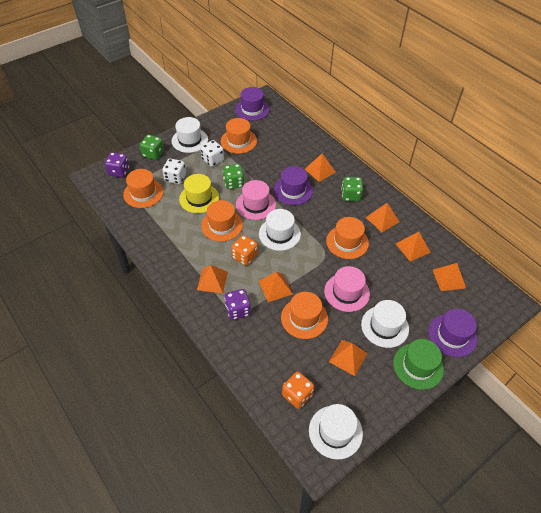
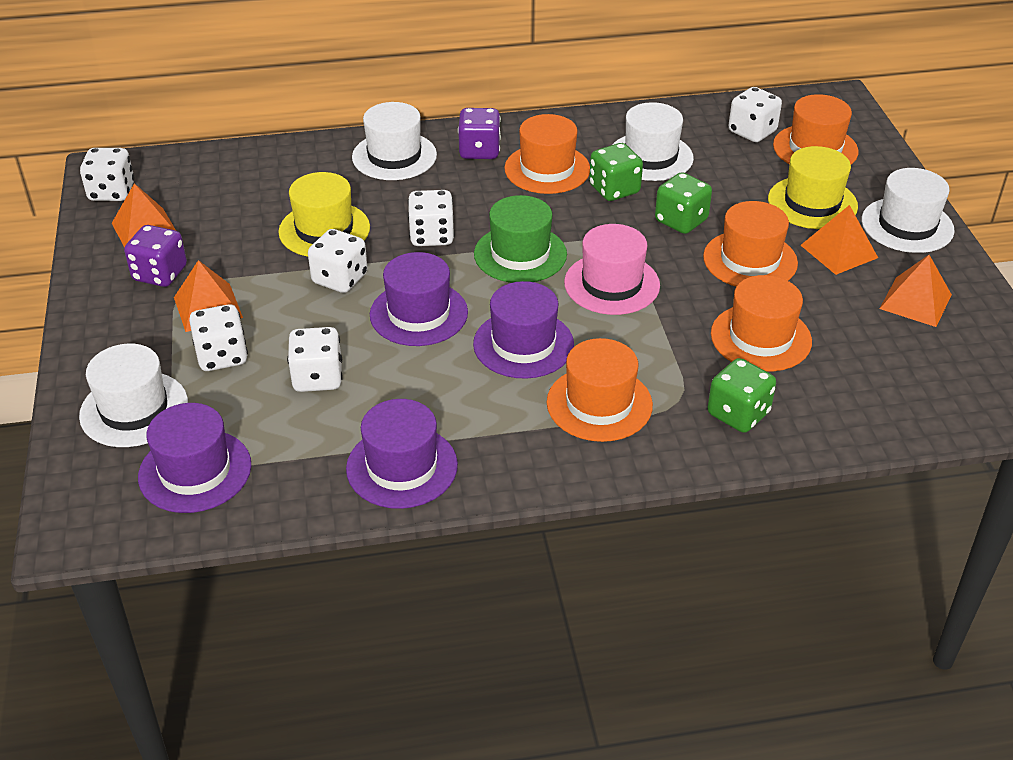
orange dice: [231,235,258,266] [282,372,314,409] = 2 -> none = 0
orange pyramid: [197,265,228,293] [259,272,293,302] [305,154,336,182] [329,340,368,376] [366,203,399,232] [396,232,431,261] [433,263,466,291] = 7 -> [112,183,176,248] [174,260,243,332] [801,205,878,275] [879,255,952,327] = 4
pink hat: [236,180,276,220] [324,266,370,312] = 2 -> [564,224,660,315] = 1
purple hat: [235,87,270,121] [274,166,313,205] [428,309,477,357] = 3 -> [138,403,251,513] [346,399,458,509] [370,252,468,346] [473,281,574,379] = 4
white dice: [162,159,186,184] [200,140,224,167] = 2 -> [80,148,134,201] [189,304,248,371] [287,327,342,392] [308,229,368,293] [408,190,455,246] [728,87,782,142] = 6
yellow hat: [179,174,219,213] = 1 -> [278,172,370,257] [768,146,858,229] = 2

